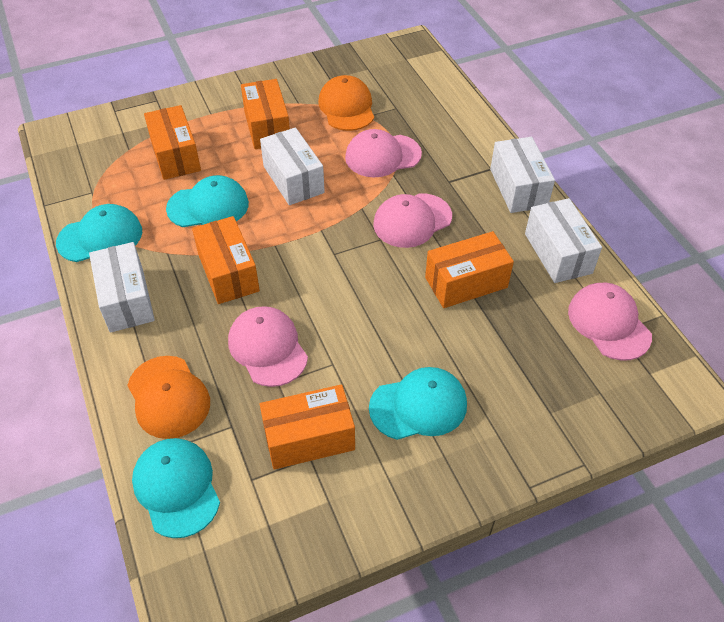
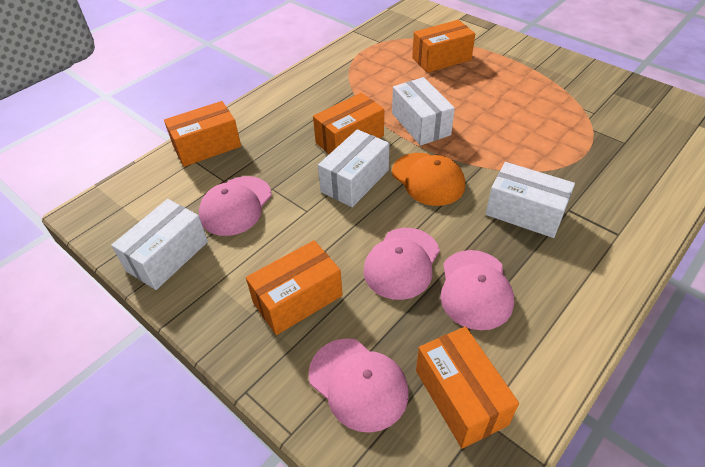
orange cap: [127,356,210,439] [318,75,374,131] = 2 -> [392,153,465,206] = 1
turquoise cap: [56,204,142,262] [132,438,220,538] [166,175,249,227] [369,367,467,440] = 4 -> none = 0

